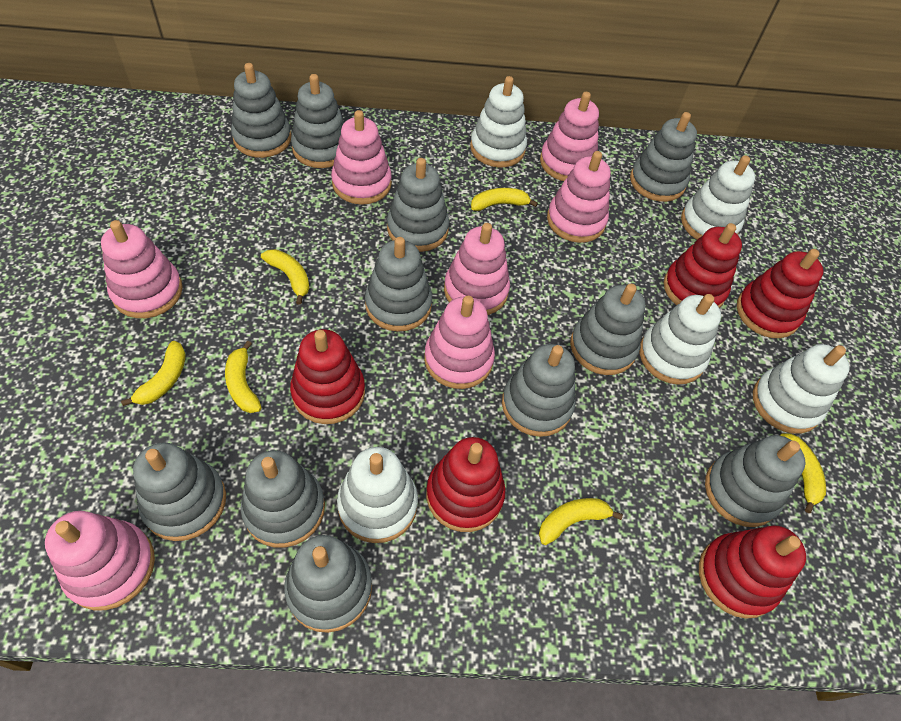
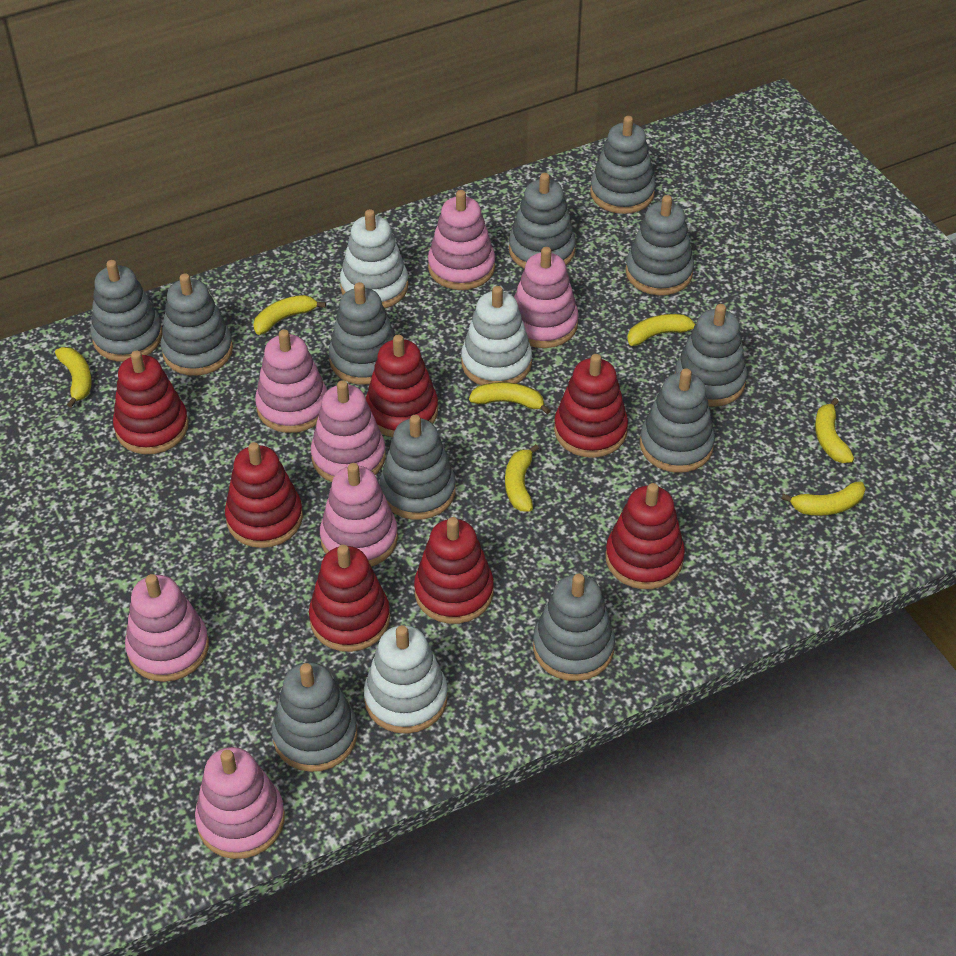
red stacking toy: [290,329,365,424] [426,437,505,532] [664,223,742,308] [699,526,806,619] [737,249,823,338] = 5 -> [113,351,189,454] [225,442,303,548] [309,545,390,652] [366,335,438,437] [414,517,494,624] [554,354,628,458] [605,483,685,589] = 7
white stacking toy: [337,447,418,543] [470,76,527,167] [639,294,721,385] [681,155,755,240] [753,344,850,434] = 5 -> [340,209,408,308] [364,625,448,734] [461,286,532,385] = 3
yellow banana: [121,341,186,406] [225,341,262,413] [261,249,310,305] [471,188,538,211] [539,498,623,545] [780,434,826,513] = 6 -> [55,347,92,408] [253,295,326,335] [469,382,551,414] [505,444,539,512] [627,314,696,346] [781,481,866,516] [815,398,854,463] = 7

